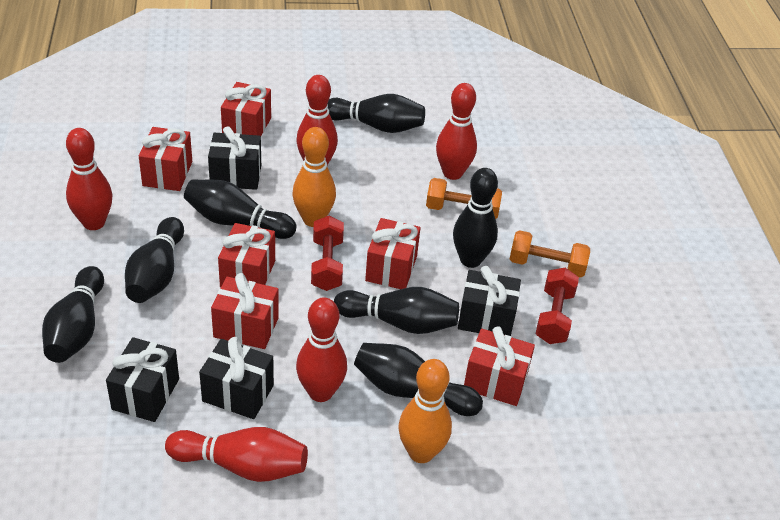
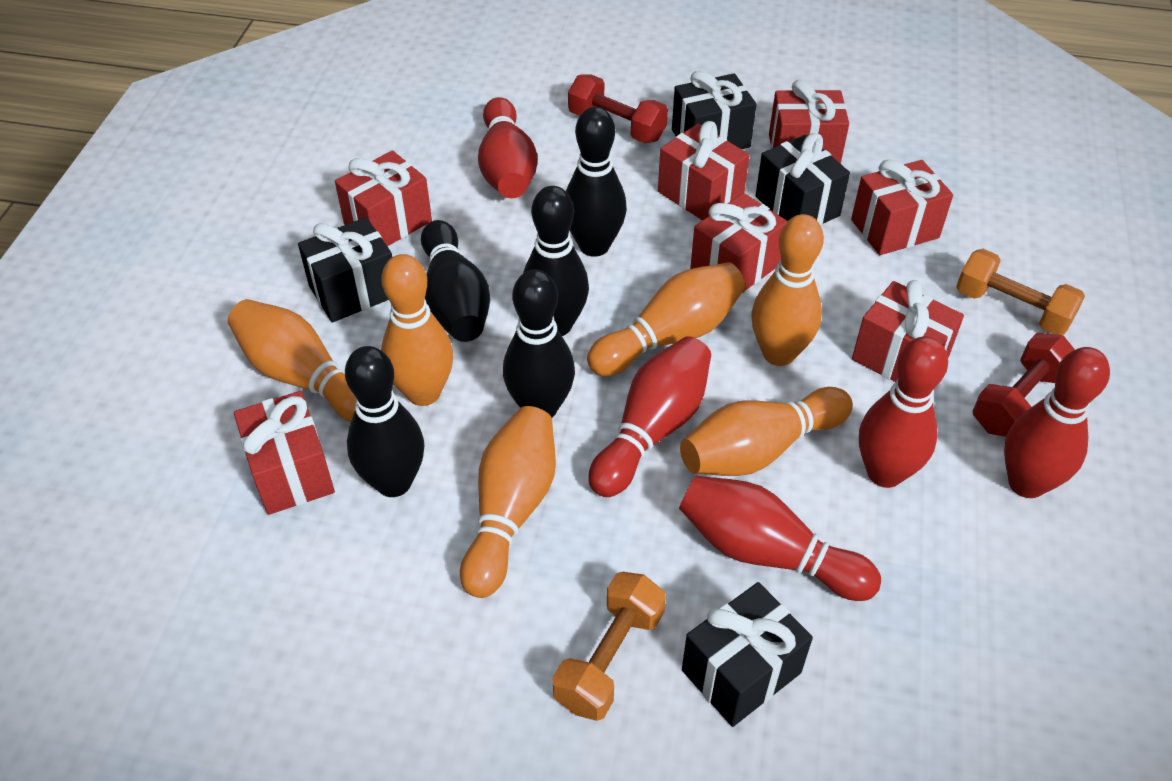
black bowling pin: [42,266,104,363] [125,217,184,303] [184,180,296,239] [327,94,425,133] [334,287,459,334] [354,343,483,416] [453,168,498,268] = 7 -> [345,346,424,497] [421,220,490,342] [503,270,575,418] [523,186,589,336] [566,107,627,257] = 5
orange bowling pin: [292,127,336,227] [398,359,452,463] = 2 -> [228,299,356,422] [381,254,453,406] [460,406,556,598] [587,262,746,376] [680,387,853,476] [751,214,824,366] = 6
red gift: [139,127,192,191] [211,273,279,349] [218,223,275,288] [221,82,271,136] [365,218,420,289] [464,326,535,406] = 6 -> [234,391,335,515] [335,150,432,246] [658,121,750,221] [690,193,788,293] [769,80,849,164] [851,160,953,255] [852,280,964,382] = 7

